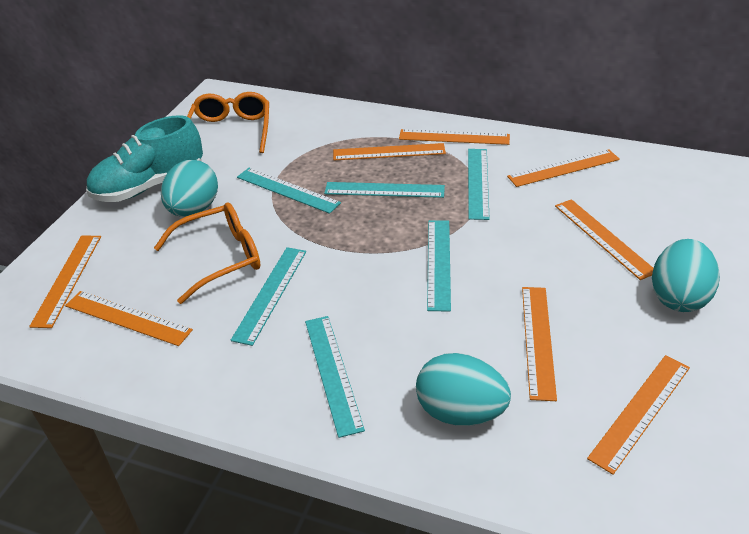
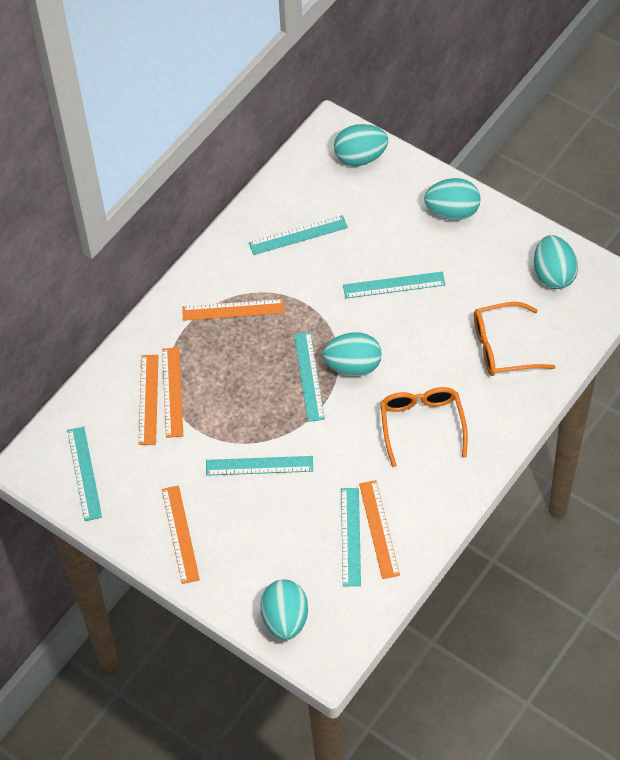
orange ruler: [29,235,101,328] [65,291,193,346] [333,143,446,160] [399,129,510,145] [507,150,620,187] [522,287,557,401] [555,199,654,280] [587,355,690,475] = 8 -> [139,355,158,445] [162,347,183,438] [162,485,200,584] [182,299,285,321] [359,480,400,579] = 5
turquoise egg: [161,160,218,216] [416,353,511,426] [652,239,720,312] = 3 -> [260,579,308,640] [323,332,382,376] [334,124,388,166] [424,178,480,220] [534,235,578,289] = 5
turquoise shoe: [86,115,203,202] = 1 -> none = 0

